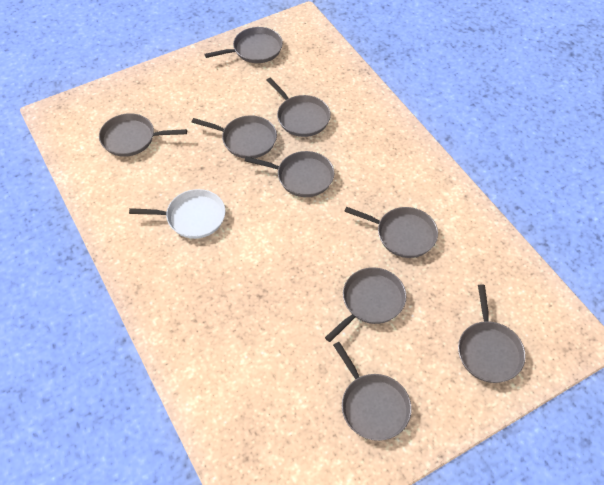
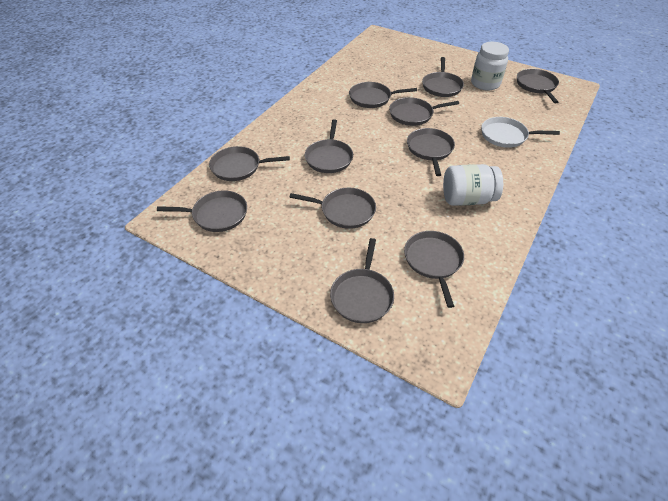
grey pan: [99,113,187,157] [192,115,277,158] [204,27,283,63] [245,151,334,197] [266,78,331,137] [325,267,406,342] [333,342,412,441] [344,207,438,258] [458,284,526,383] = 9 -> [157,190,247,232] [209,146,290,181] [289,188,376,229] [305,119,353,173] [330,238,394,323] [349,82,417,108] [389,97,459,126] [404,231,464,308] [407,128,455,176] [422,57,464,97] [517,69,559,103] = 11
white jar: none = 0 -> [443,164,503,206] [471,42,509,90] = 2

